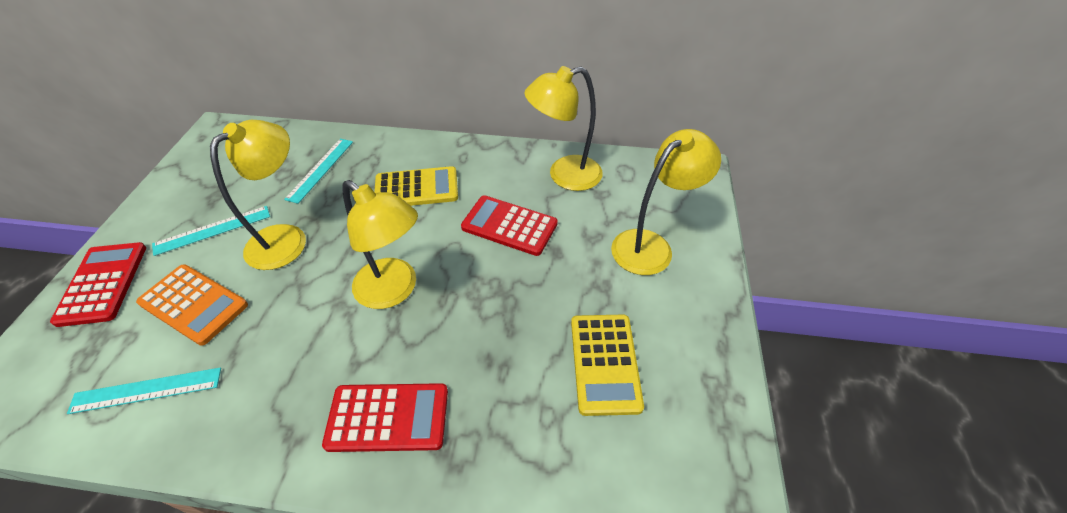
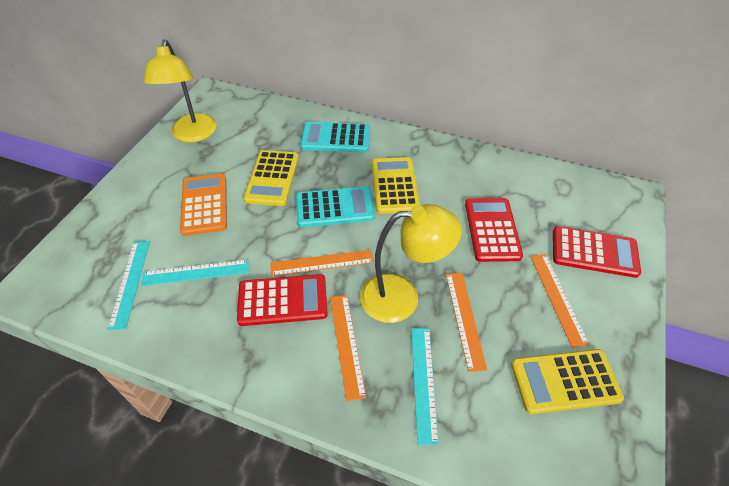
orange ruler: none = 0 -> [270,250,374,276] [330,295,366,401] [446,273,487,372] [530,254,590,348] = 4
turquoise calculator: none = 0 -> [296,186,375,227] [300,122,370,152] = 2
yellow calculator: [374,166,458,206] [571,315,644,416] = 2 -> [243,150,299,206] [372,157,420,214] [511,349,624,414] = 3
yellow lamp: [210,120,306,270] [342,180,418,309] [525,66,603,191] [611,129,721,275] = 4 -> [143,39,217,143] [360,204,462,323] = 2

